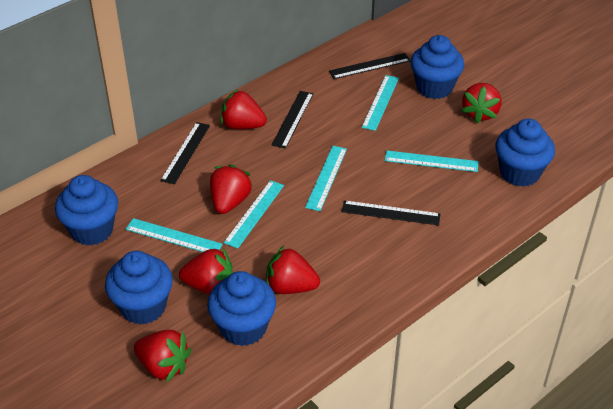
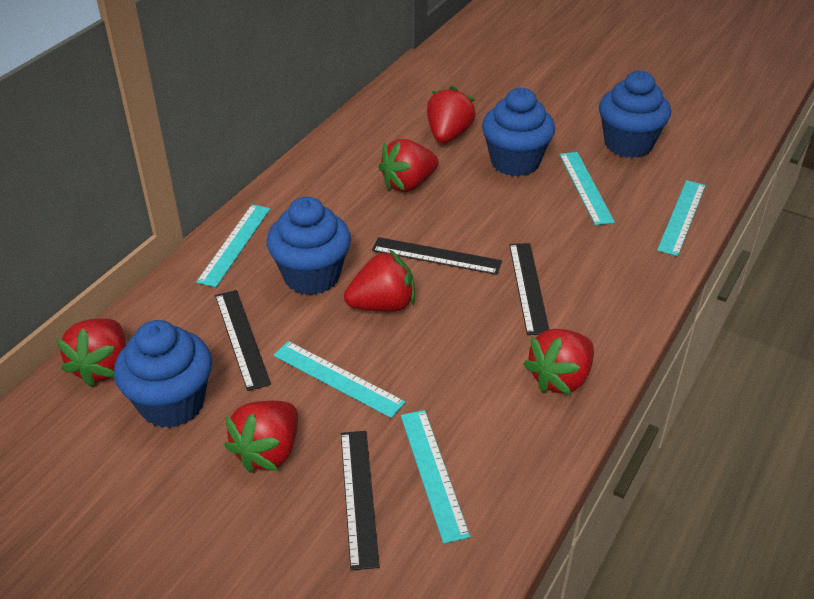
blue cupcake: [55,175,118,246] [105,251,173,325] [207,271,276,346] [410,35,464,99] [495,119,555,187] = 5 -> [114,320,212,428] [267,197,351,295] [482,88,555,177] [599,71,671,158] = 4

